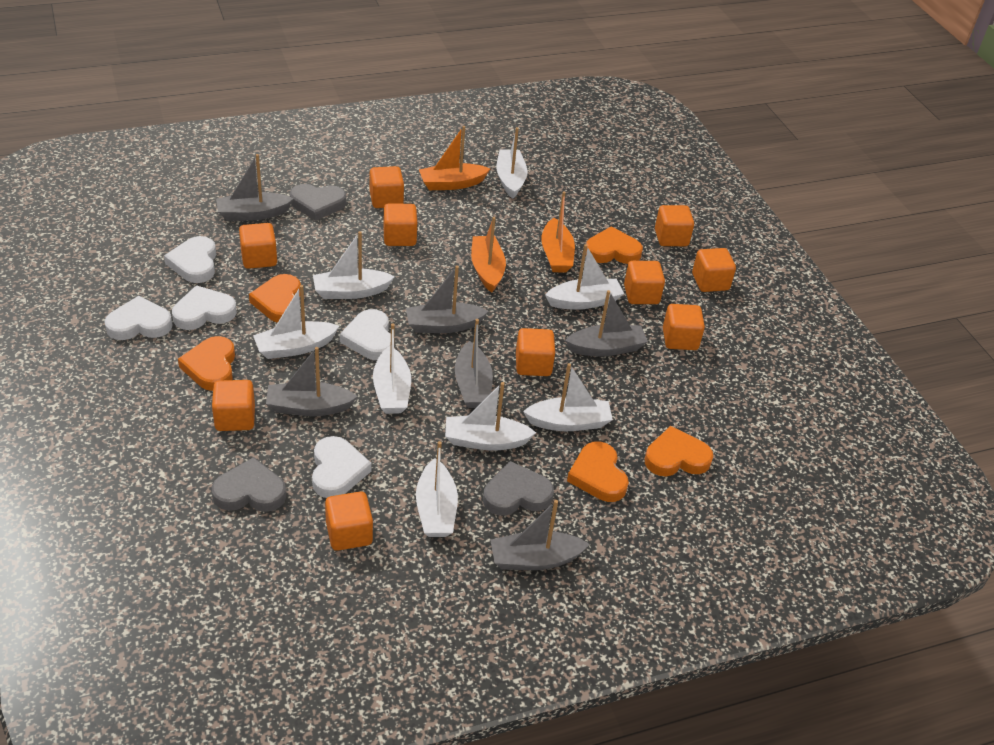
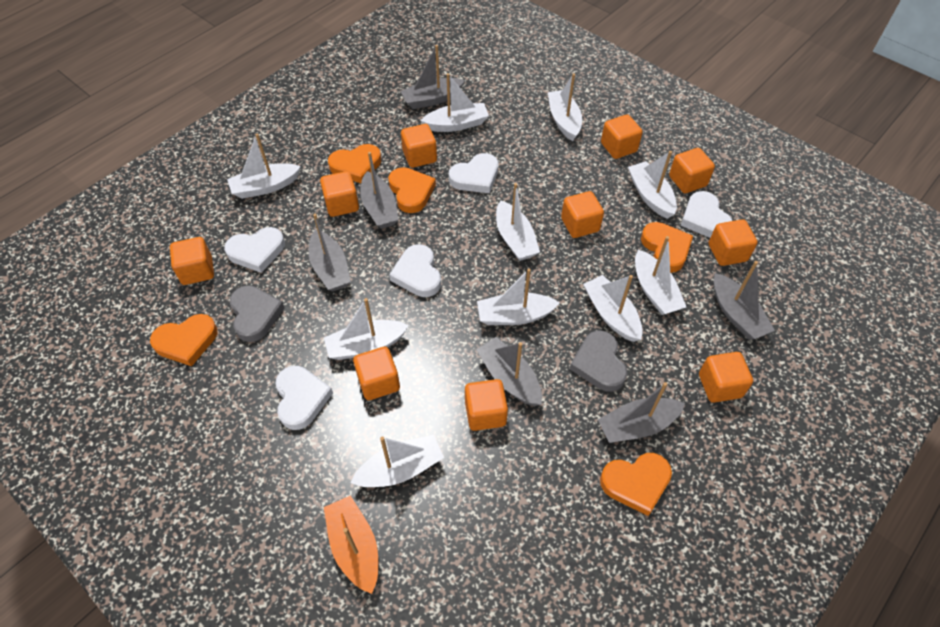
grey heart: [212,457,286,512] [290,184,346,221] [483,461,554,516] = 3 -> [230,286,285,342] [570,331,627,392] = 2
orange boat: [419,126,490,190] [471,217,506,293] [541,191,575,273] = 3 -> [324,495,378,594] = 1
white boat: [253,285,339,359] [313,231,395,299] [373,323,411,414] [416,441,458,537] [445,382,536,451] [497,127,528,199] [523,363,613,431] [545,244,624,310] = 8 -> [227,133,301,199] [324,298,409,360] [350,435,444,487] [420,73,489,132] [477,268,560,325] [496,183,540,261] [548,73,582,141] [583,275,643,342] [628,151,677,219] [635,236,686,315] = 10

